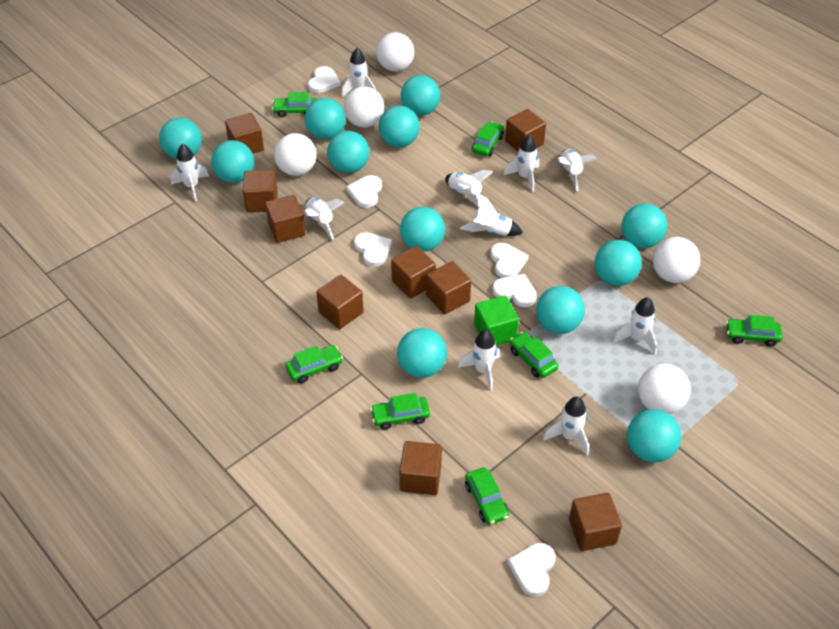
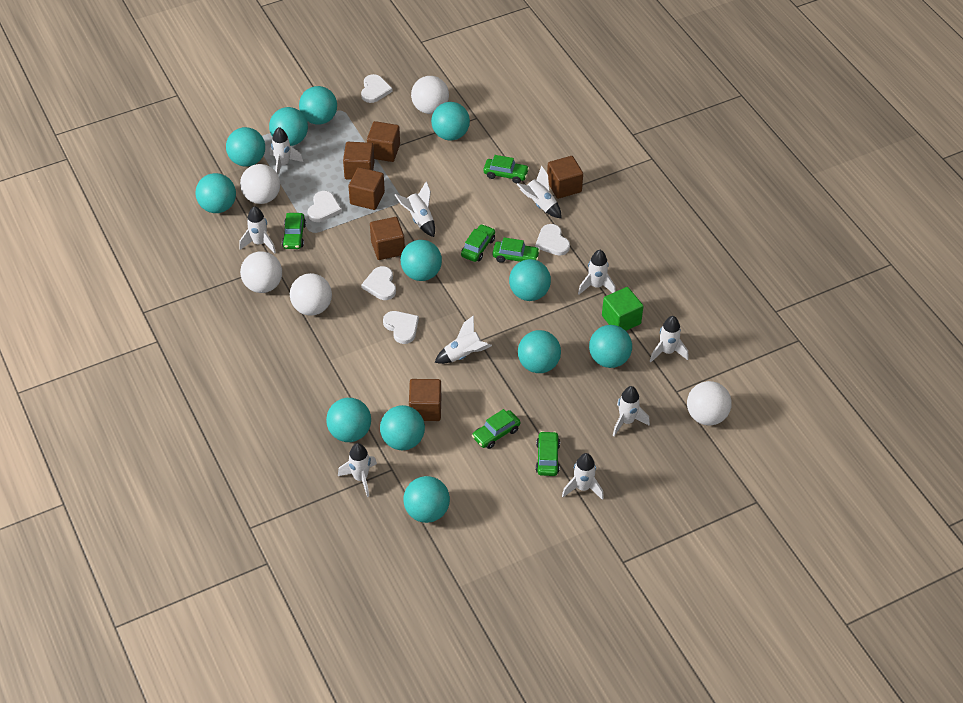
brown cube: [225,113,264,154] [243,170,278,213] [265,195,306,243] [316,275,364,329] [391,246,436,299] [399,441,442,495] [426,261,471,314] [505,109,546,151] [569,493,622,551] = 9 -> [343,142,374,180] [348,167,385,210] [367,121,400,162] [370,217,405,260] [409,379,441,421] [547,156,583,199] = 6
green car: [272,92,317,117] [285,345,343,383] [370,393,430,430] [465,467,509,525] [472,122,504,156] [510,332,558,378] [726,315,783,347] = 7 -> [282,213,306,249] [461,224,495,262] [472,409,520,449] [484,155,529,183] [492,237,540,263] [536,431,560,476] = 6
white heart: [308,66,341,93] [346,175,382,208] [354,232,392,267] [490,243,529,278] [492,274,537,307] [507,543,555,597] = 6 -> [307,191,342,222] [361,74,393,103] [361,266,396,300] [383,311,419,344] [535,224,570,256] = 5

